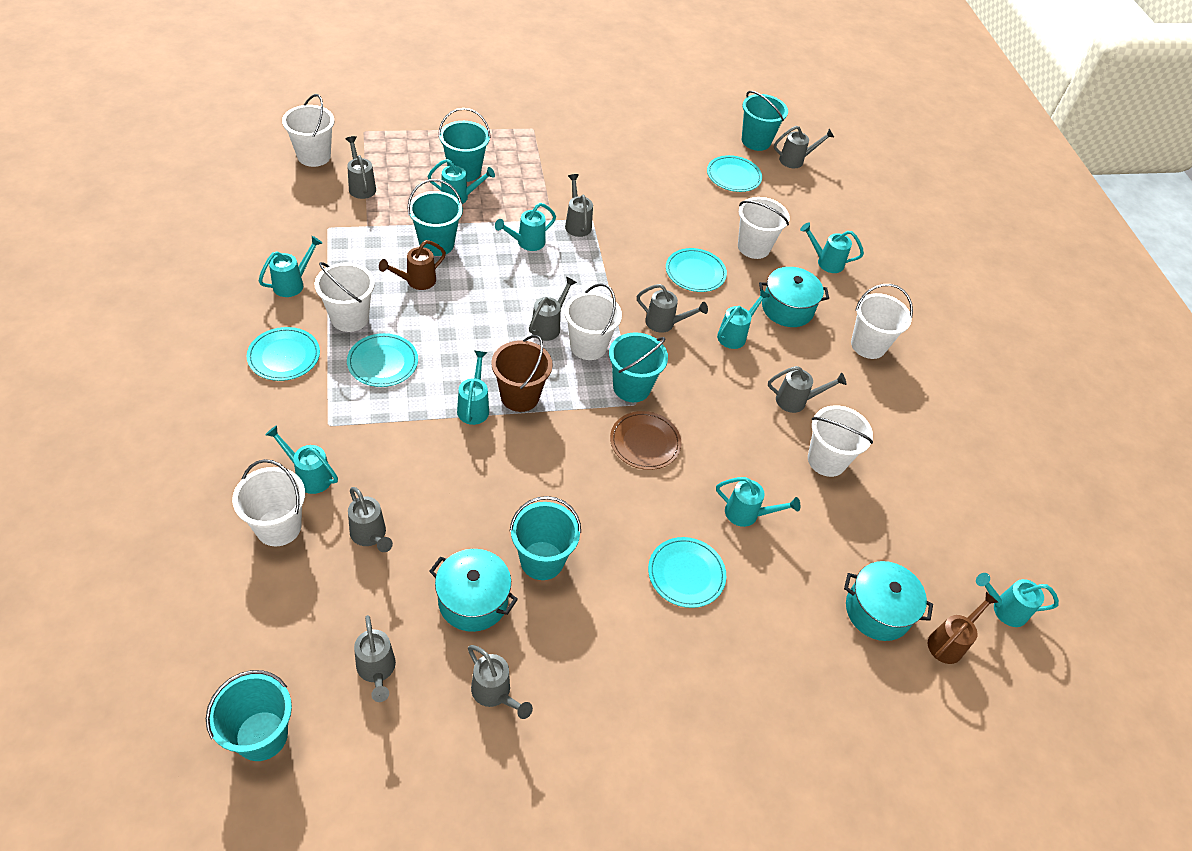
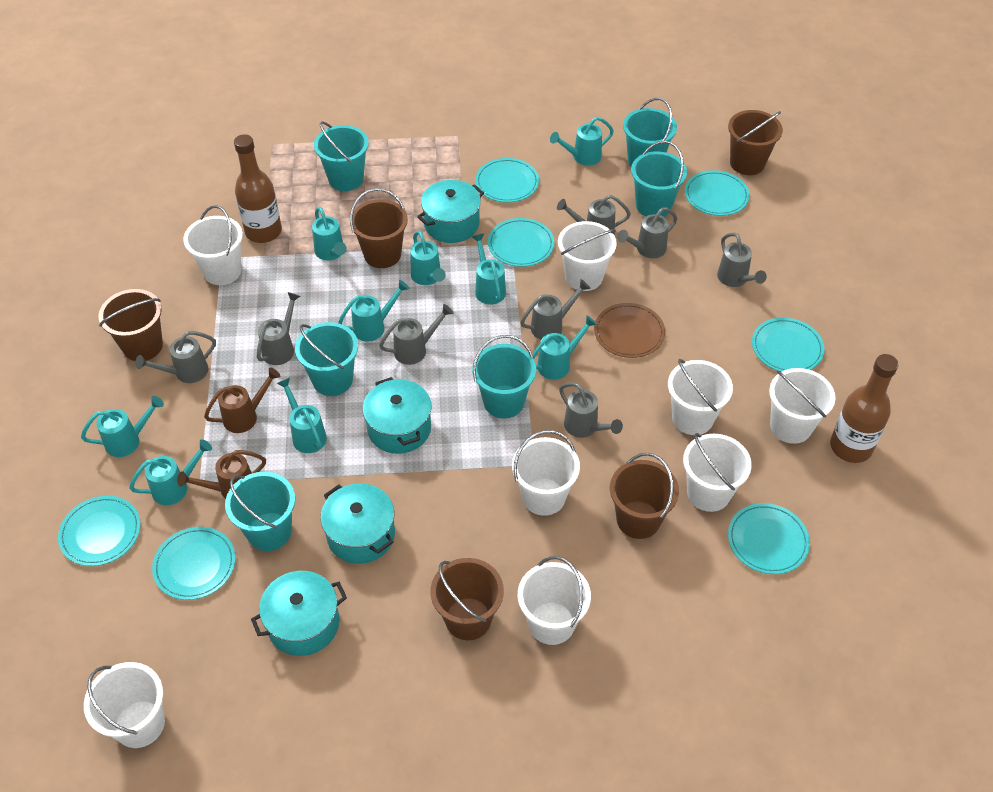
brown bottle: none = 0 -> [234,134,282,243] [830,354,899,463] = 2
brown bucket: [491,335,553,412] = 1 -> [98,289,163,361] [350,188,408,268] [431,558,504,640] [610,453,679,539] [728,110,783,175] = 5
grey watering can: [345,136,376,199] [348,487,393,552] [354,615,396,702] [468,645,533,719] [529,276,577,341] [565,174,593,237] [637,284,708,333] [768,366,846,413] [774,126,834,168] = 9 -> [135,331,216,383] [257,292,300,365] [379,304,453,365] [520,279,591,339] [557,195,631,235] [559,382,623,438] [617,207,678,258] [717,232,767,287] = 8
turquoise plate: [247,327,320,381] [347,333,418,387] [648,537,726,608] [666,248,727,292] [707,155,762,192] = 5 -> [58,496,141,566] [152,527,236,600] [475,158,539,203] [488,218,555,267] [685,170,750,216] [728,503,810,574] [752,318,825,372] = 7
turquoise pot: [429,549,518,632] [759,267,829,327] [844,561,933,641] = 3 -> [251,571,347,656] [320,483,395,564] [362,377,432,454] [417,180,484,243] = 4
white bucket: [232,459,305,546] [282,94,335,167] [315,262,375,332] [564,283,622,360] [738,197,790,259] [808,405,873,477] [851,284,913,359] = 7 -> [84,662,165,748] [183,205,243,285] [512,430,580,516] [518,556,591,645] [558,221,617,291] [668,359,733,435] [683,433,752,512] [769,368,836,444] = 8

